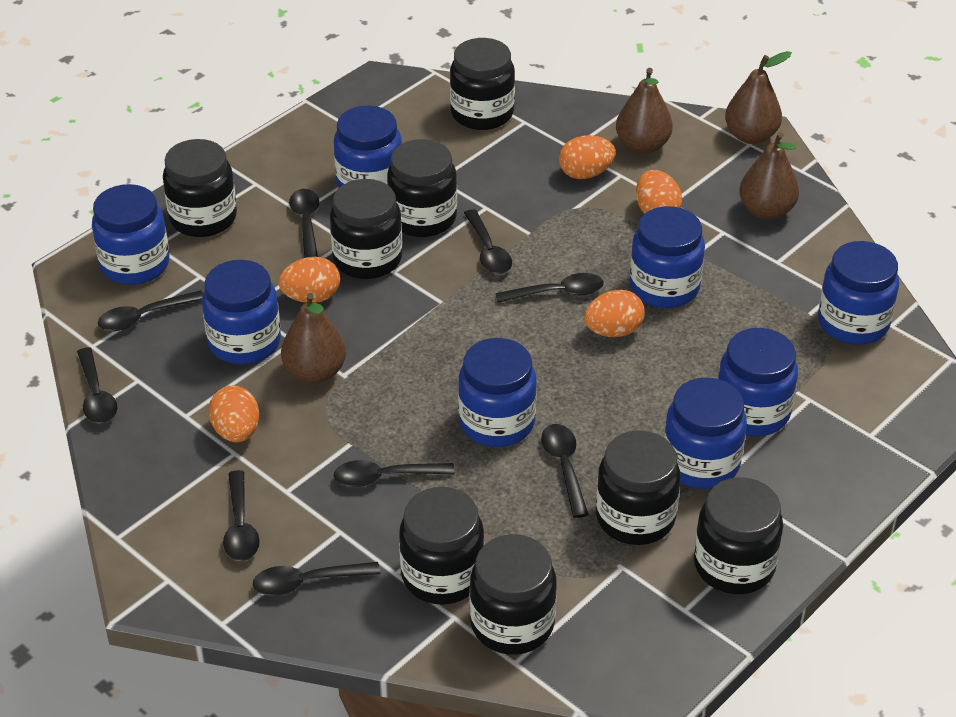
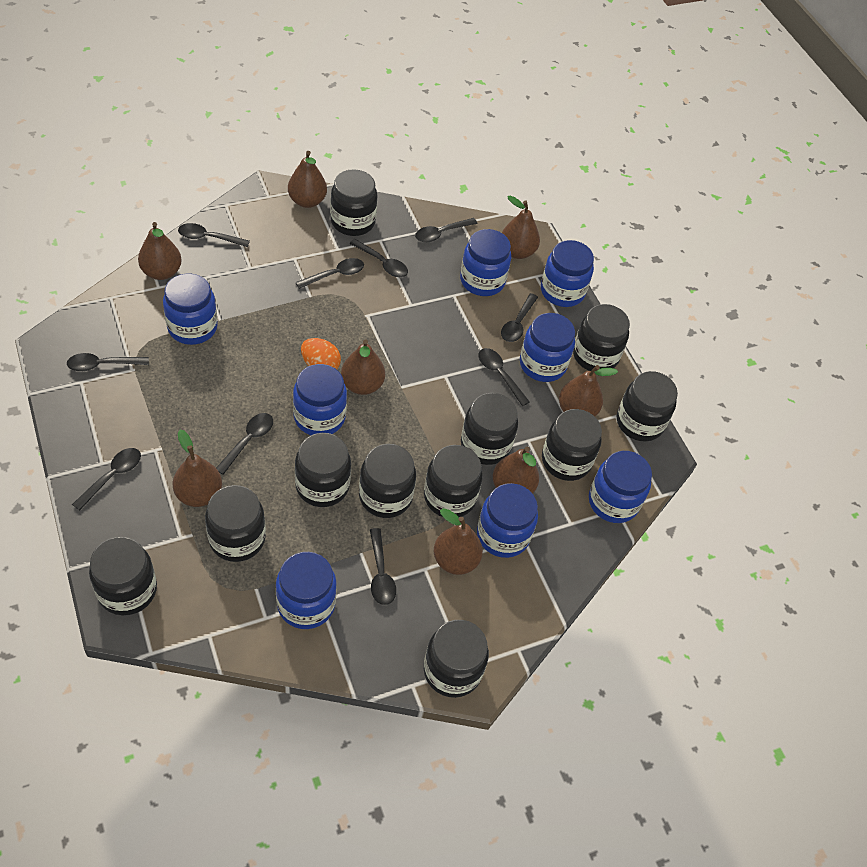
black jar: [163,139,237,237] [330,179,402,279] [387,139,457,237] [399,487,484,605] [450,38,515,130] [470,534,557,655] [596,430,681,545] [694,477,783,594] = 8 -> [89,537,157,616] [205,485,266,562] [295,433,351,507] [330,169,378,236] [359,444,416,518] [424,445,483,517] [424,620,489,698] [461,393,518,465] [542,409,602,481] [573,304,630,371] [617,371,678,442] = 11
black spoon: [77,347,117,423] [98,290,203,331] [223,470,260,561] [253,562,380,596] [289,189,319,258] [334,460,455,487] [464,209,512,274] [495,273,604,303] [541,424,588,518] = 9 -> [67,353,149,371] [72,448,141,511] [178,223,250,247] [216,413,273,475] [296,258,364,289] [350,239,408,277] [370,528,396,605] [415,218,477,242] [479,348,530,406] [501,293,538,342] = 10
brown pear: [281,293,346,384] [616,68,673,154] [725,51,792,144] [739,132,799,220] = 4 -> [138,222,182,280] [173,430,222,507] [288,151,327,208] [341,339,385,395] [434,508,483,575] [493,447,539,494] [502,196,540,259] [559,365,618,416] = 8
orange egg: [208,385,259,442] [279,257,340,303] [559,135,616,179] [584,290,645,337] [636,170,682,214] = 5 -> [301,338,341,370] = 1

